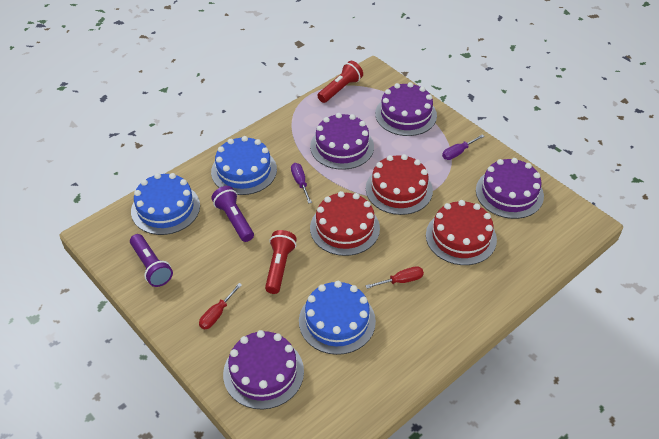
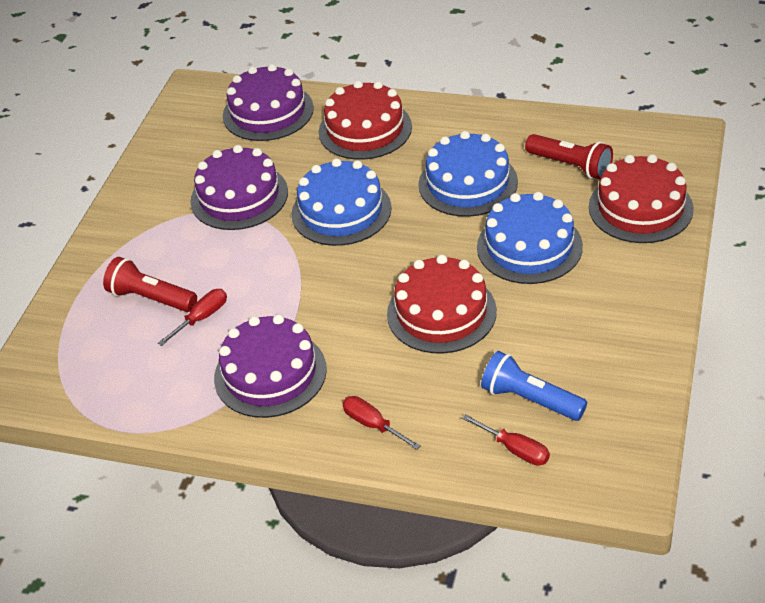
blue flashlight: none = 0 -> [481,351,587,421] = 1
purple cake: [223,330,304,410] [310,113,374,170] [375,82,437,136] [476,158,544,219] = 4 -> [190,145,288,230] [214,314,327,418] [223,64,314,141] = 3
purple flashlight: [130,234,173,287] [211,186,254,242] = 2 -> none = 0
purple screwdriver: [291,163,312,204] [442,134,485,160] = 2 -> none = 0
red screwdriver: [199,283,242,329] [365,266,424,289] = 2 -> [158,289,227,346] [342,396,421,450] [462,414,550,466] = 3

